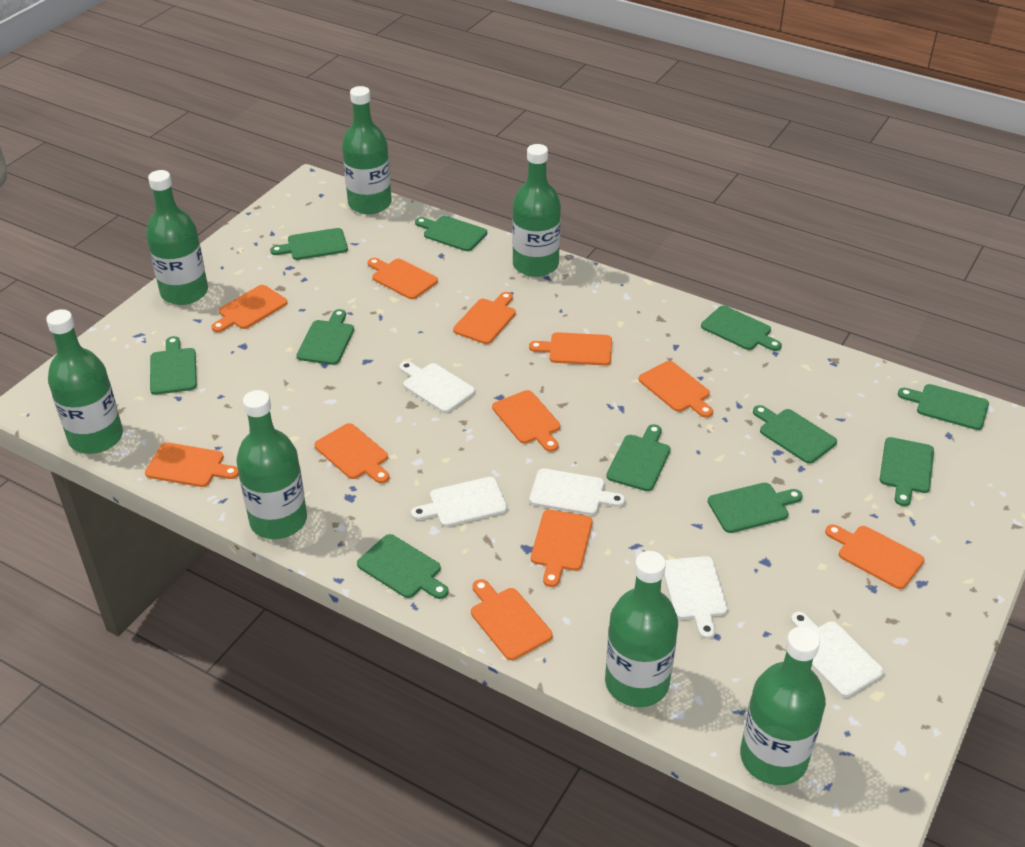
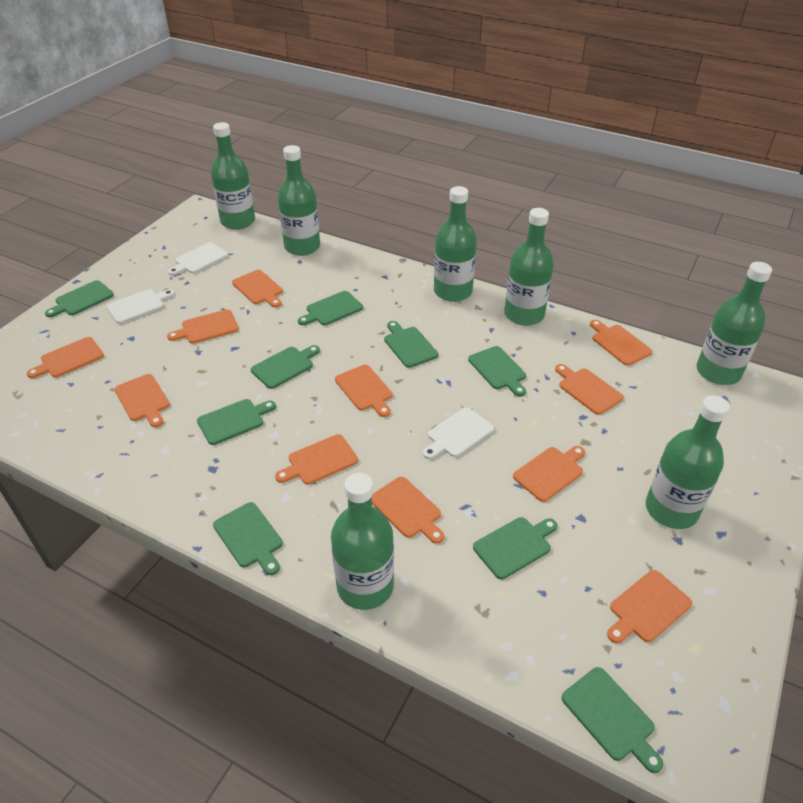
green cutting board: [150,336,197,395] [270,228,348,260] [297,309,354,365] [357,534,449,599] [415,216,487,251] [606,424,670,491] [701,306,782,351] [708,483,803,533] [753,405,837,464] [880,437,934,506] [898,384,989,430] = 11 -> [45,280,114,317] [197,399,276,445] [213,502,283,575] [251,345,320,389] [298,291,363,325] [384,321,438,368] [468,346,526,397] [473,517,558,579] [562,667,663,773] = 9
white cutting board: [399,361,475,413] [411,477,508,527] [529,469,625,515] [664,556,728,639] [791,612,884,697] = 5 -> [106,289,175,324] [168,242,228,276] [423,407,494,459] = 3

